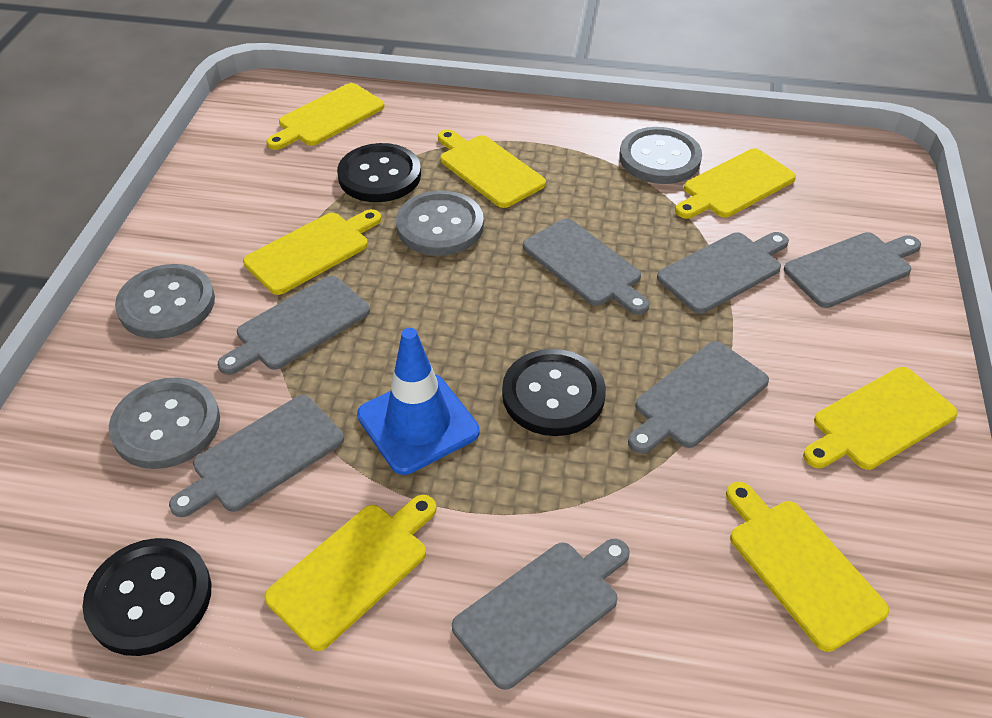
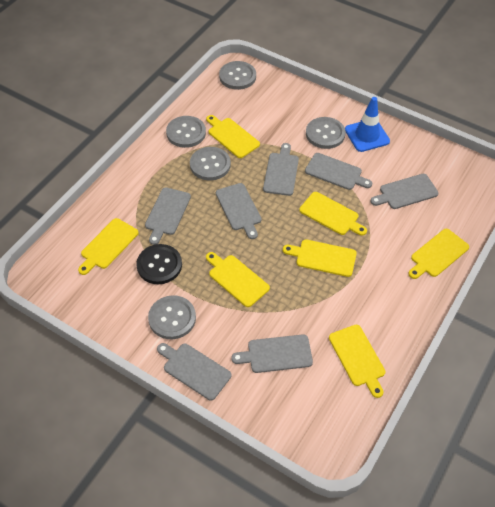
black button: [82,538,211,656] [337,143,421,202] [502,349,606,436] = 3 -> [136,244,182,284] = 1
grey button: [109,377,220,469] [115,264,215,339] [396,191,484,256] [619,127,702,184] = 4 -> [148,295,196,339] [166,116,206,148] [190,147,231,180] [219,61,256,90] [306,117,346,149] = 5

